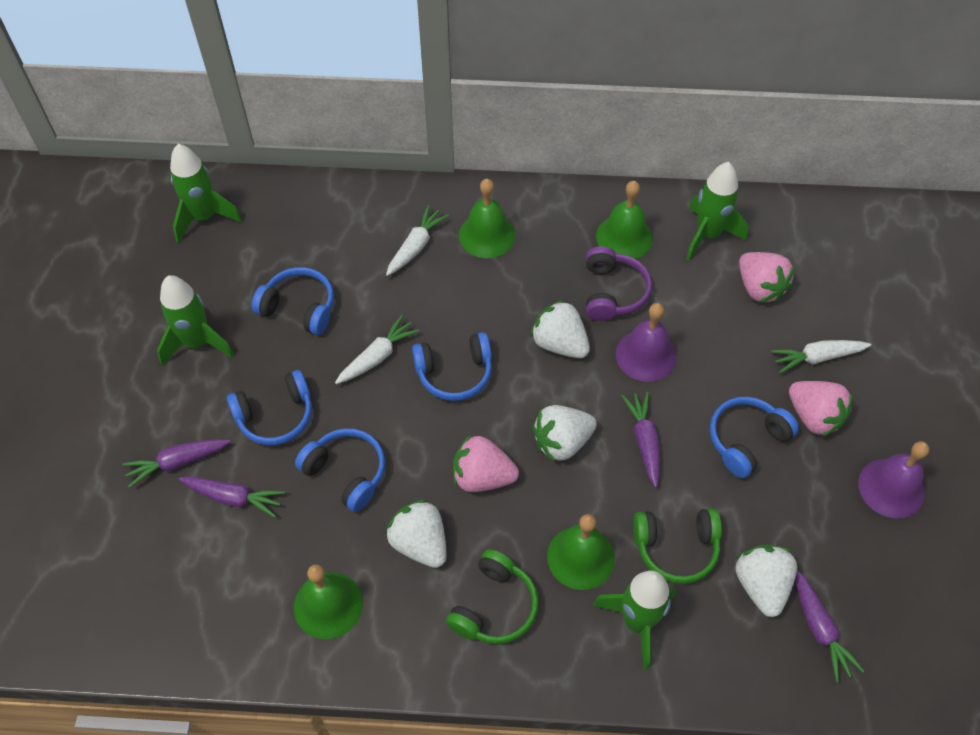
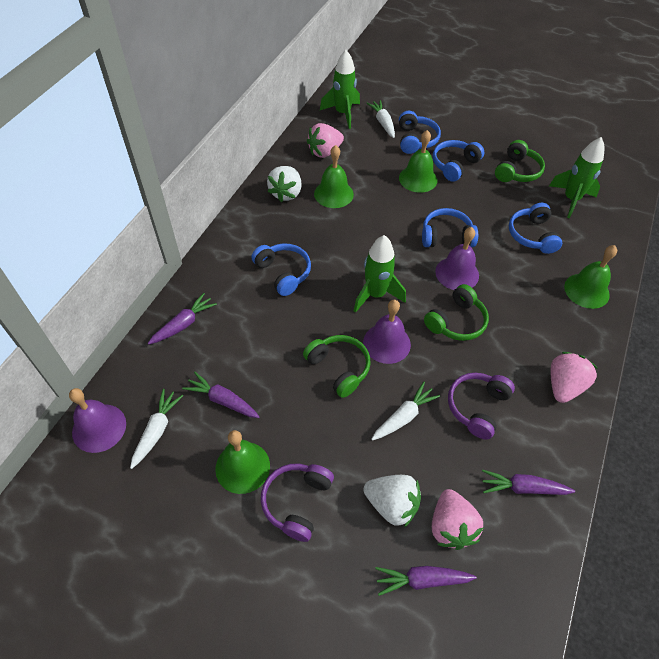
green headphones: [446,549,539,644] [633,509,722,584] = 2 -> [303,335,371,398] [424,284,489,341] [495,140,545,182] = 3
green rocket: [157,275,234,366] [170,144,242,243] [593,571,676,670] [686,162,748,260] = 4 -> [320,50,360,129] [354,235,406,313] [549,137,604,218] = 3
purple bell: [616,303,677,382] [858,441,929,518] = 2 -> [69,388,126,453] [363,300,411,364] [435,227,479,290] = 3
purple headphones: [586,246,652,321] = 1 -> [261,464,334,542] [448,372,515,439] = 2
white strawberry: [386,500,447,568] [531,300,590,358] [532,405,597,462] [735,544,797,617] = 4 -> [267,166,302,202] [363,475,421,527] = 2

